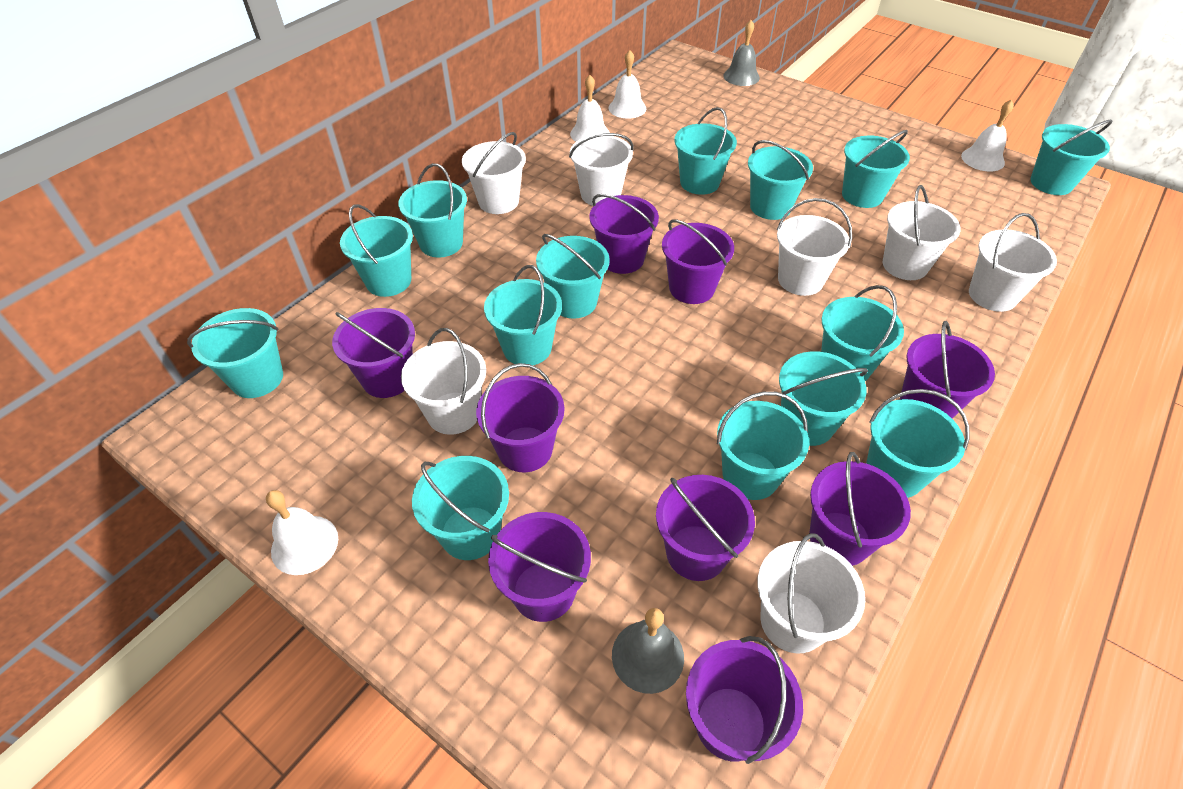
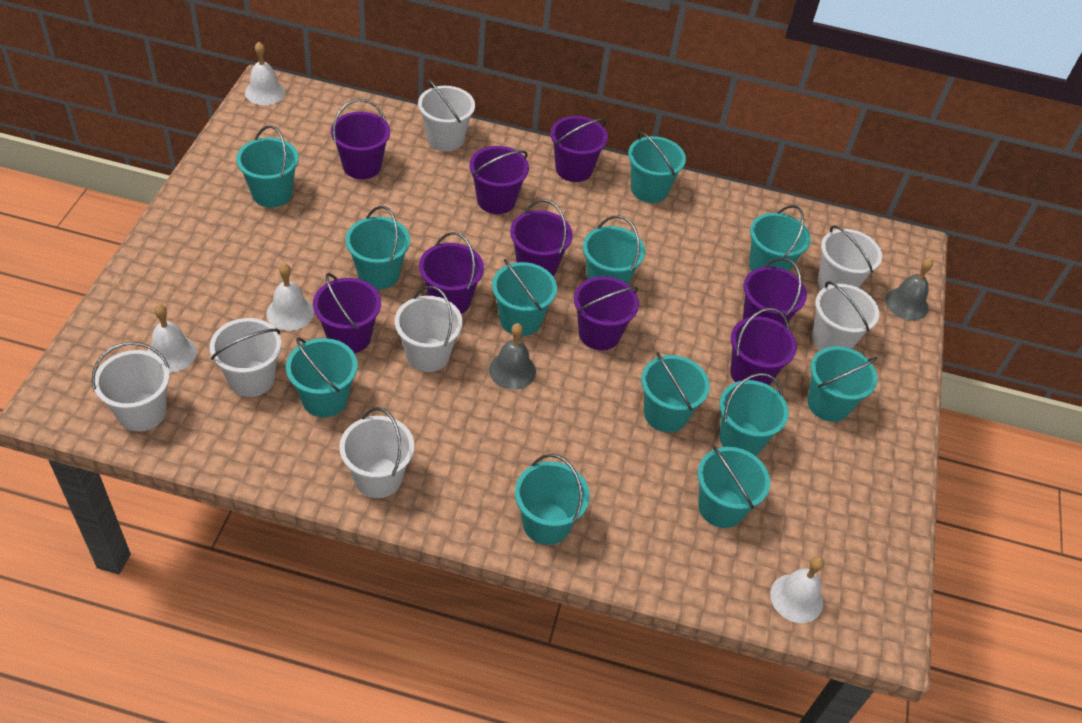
turquoise bucket: [187,308,283,398] [340,204,413,297] [398,163,467,258] [412,456,509,560] [484,265,562,365] [536,234,610,319] [674,107,737,195] [717,391,809,500] [748,140,813,220] [779,351,868,446] [821,285,904,381] [842,130,910,208] [866,389,970,498] [1030,120,1112,195] = 14 -> [236,125,299,207] [286,337,358,417] [345,206,410,290] [492,259,557,336] [515,454,590,545] [583,216,645,284] [628,131,686,203] [641,352,710,432] [698,445,770,528] [719,373,789,456] [749,205,811,271] [807,346,878,422] = 12

